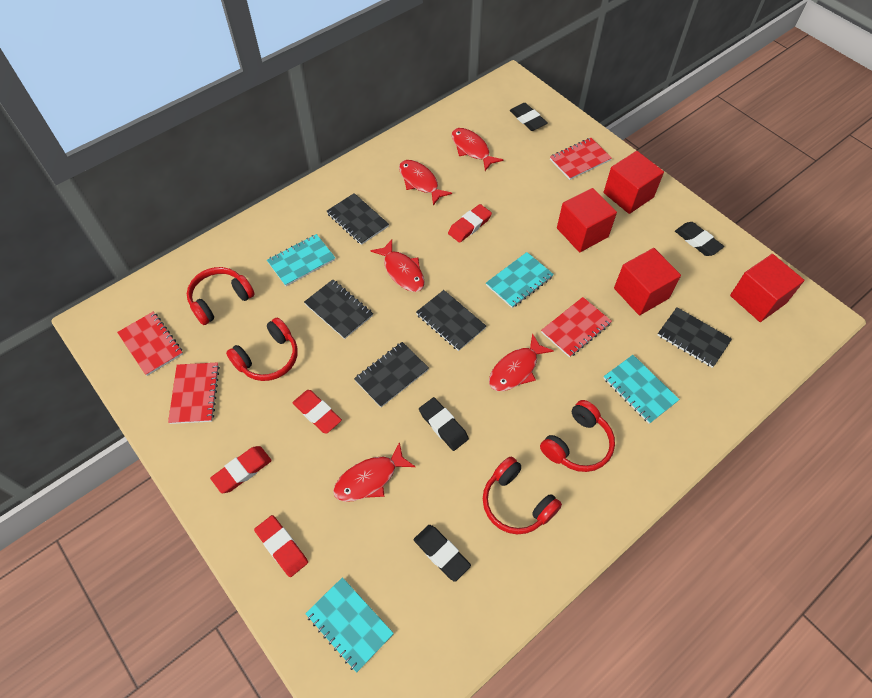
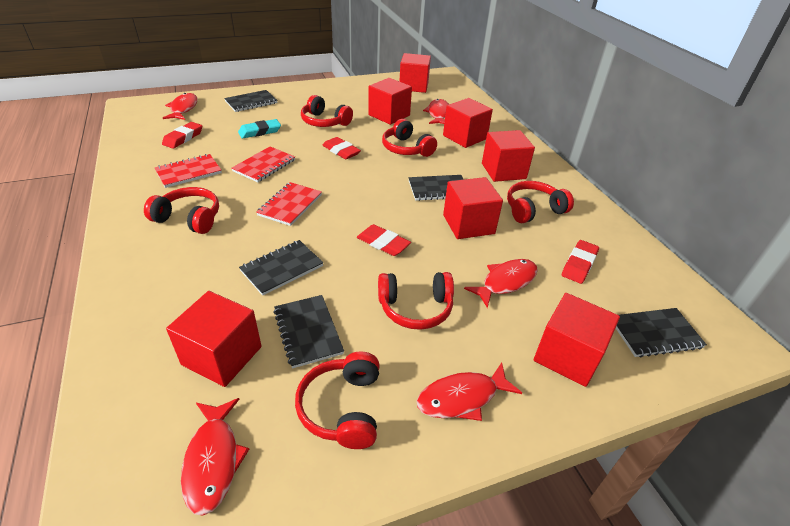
black eraser: [414,525,471,582] [419,397,469,451] [510,103,548,131] [675,222,724,256] = 4 -> none = 0
red cube: [557,188,617,252] [603,151,664,214] [614,248,681,315] [730,254,804,322] = 4 -> [166,291,261,387] [368,78,412,125] [399,53,431,93] [443,98,493,148] [443,177,503,239] [482,130,535,182] [534,293,620,387] = 7
red headphones: [187,267,255,325] [226,317,298,381] [483,457,562,534] [540,400,615,472] = 4 -> [144,187,219,234] [295,351,380,449] [301,95,353,127] [378,272,454,330] [382,119,437,157] [507,181,574,223] = 6
red notebook: [117,312,183,376] [168,362,220,424] [541,297,612,357] [550,138,612,180] = 4 -> [155,154,222,188] [231,147,295,182] [256,182,322,226] = 3
turquoise eraser: none = 0 -> [238,119,281,139] = 1
turquoise notebook: [267,234,335,286] [305,577,394,673] [486,252,554,308] [604,355,680,424] = 4 -> none = 0

